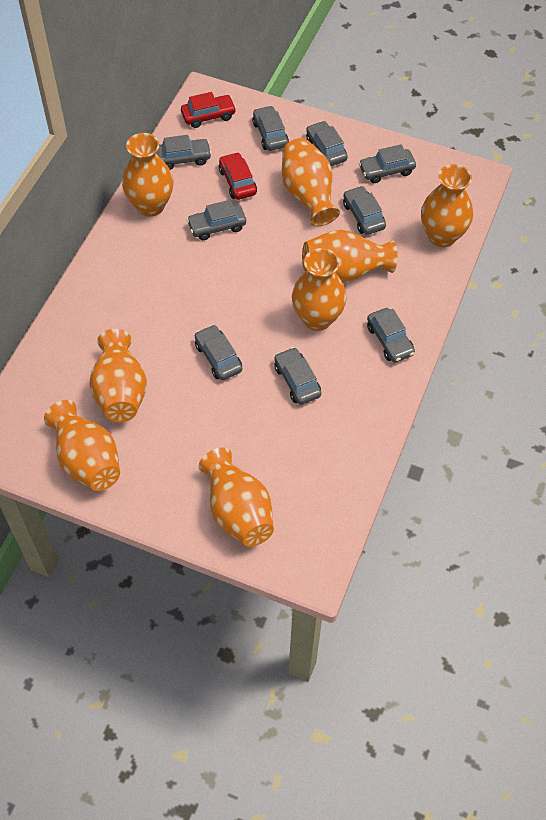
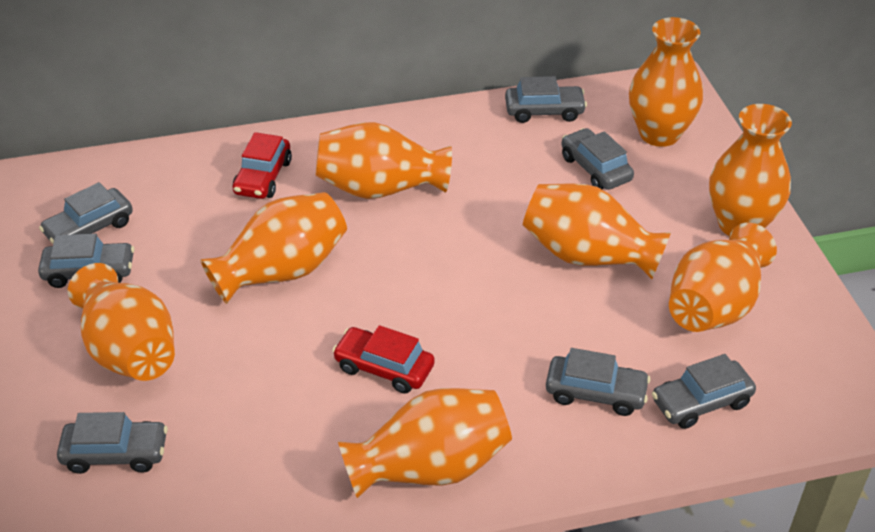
grey car: [156,135,212,170] [187,200,246,240] [195,324,242,380] [252,105,289,151] [274,347,321,405] [306,121,348,166] [343,186,386,235] [359,144,416,183] [367,308,415,363] = 9 -> [38,234,134,288] [39,182,133,244] [57,412,168,474] [505,76,587,123] [546,348,650,416] [561,128,634,190] [652,354,756,429] = 7

